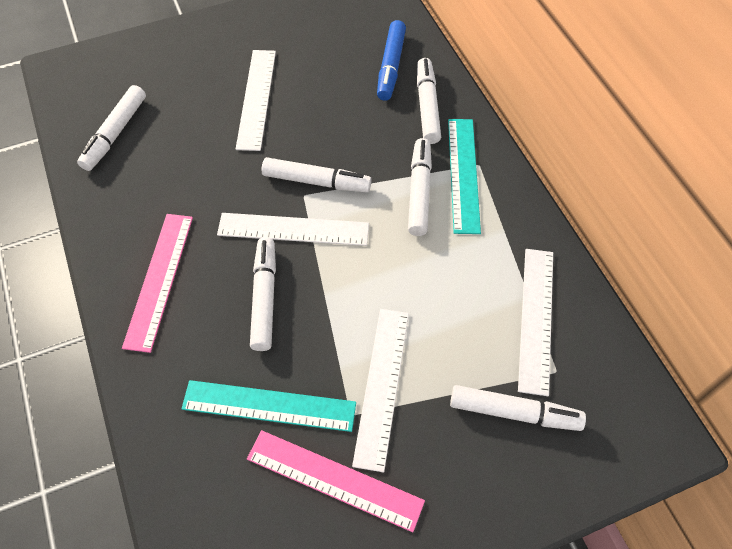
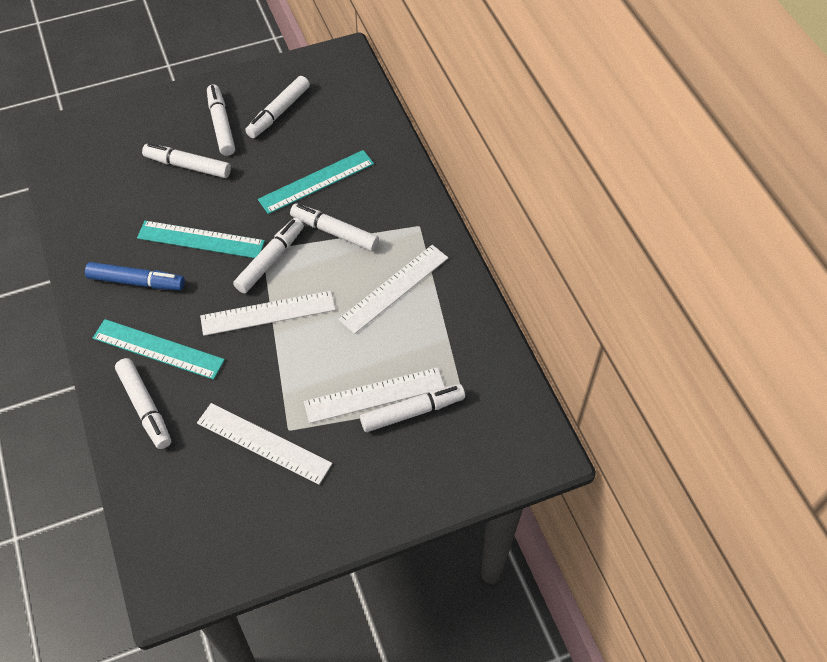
pink ruler: [122,214,193,353] [247,430,425,532] = 2 -> none = 0
turquoise ruler: [181,380,356,432] [448,119,481,234] = 2 -> [93,319,225,380] [137,221,265,258] [258,150,374,214] = 3
white marker: [77,85,146,171] [250,237,276,351] [261,157,372,192] [408,138,432,236] [417,58,441,144] [450,385,586,431] = 6 -> [115,358,171,449] [142,143,231,178] [207,84,235,156] [233,218,304,293] [245,76,310,138] [290,203,379,251] [360,384,465,432] = 7

